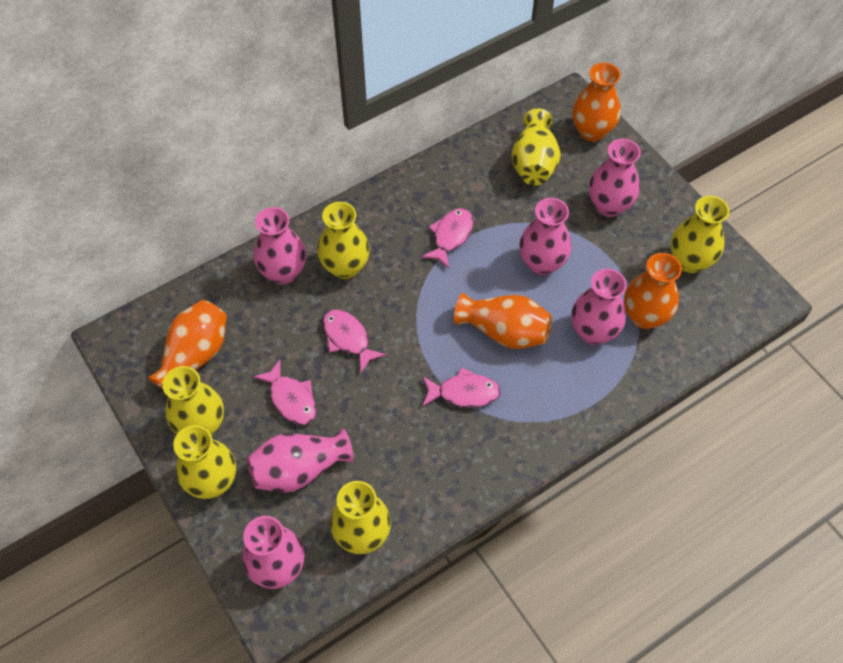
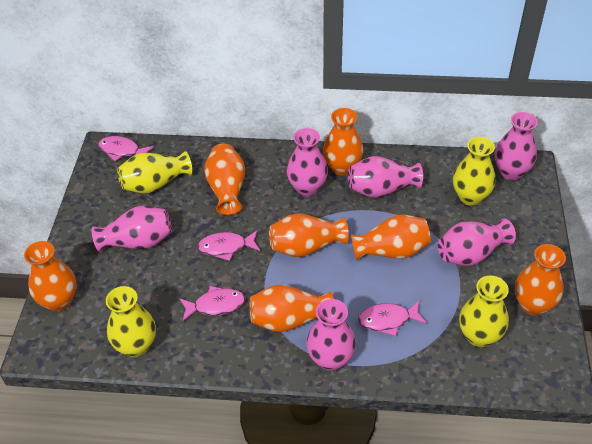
orange vase: [148,300,227,389] [454,293,552,349] [572,62,621,142] [624,253,682,329] = 4 -> [24,241,77,311] [204,144,245,215] [250,285,334,332] [269,213,349,257] [323,108,363,176] [350,215,431,261] [515,244,566,316] = 7
yellow vase: [162,366,224,435] [173,425,236,499] [317,202,370,279] [330,481,391,554] [511,109,561,186] [671,196,729,273] = 6 -> [106,286,156,357] [117,151,192,193] [453,137,496,206] [459,275,509,347] = 4

